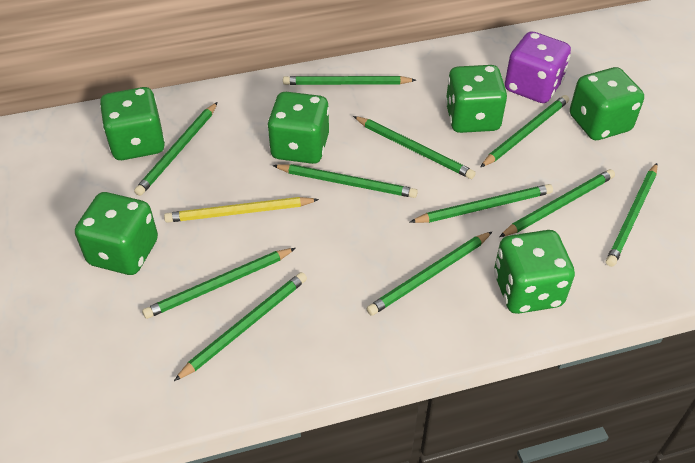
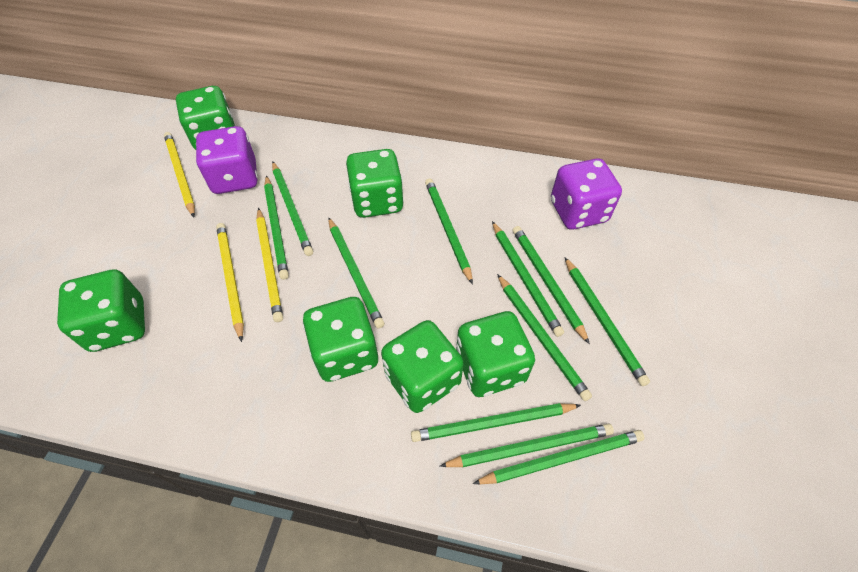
purple dice: [505,31,571,103] = 1 -> [196,126,258,194] [551,159,622,230] = 2
yellow pencil: [164,197,319,223] = 1 -> [164,132,195,217] [216,223,244,342] [256,208,283,322] = 3

